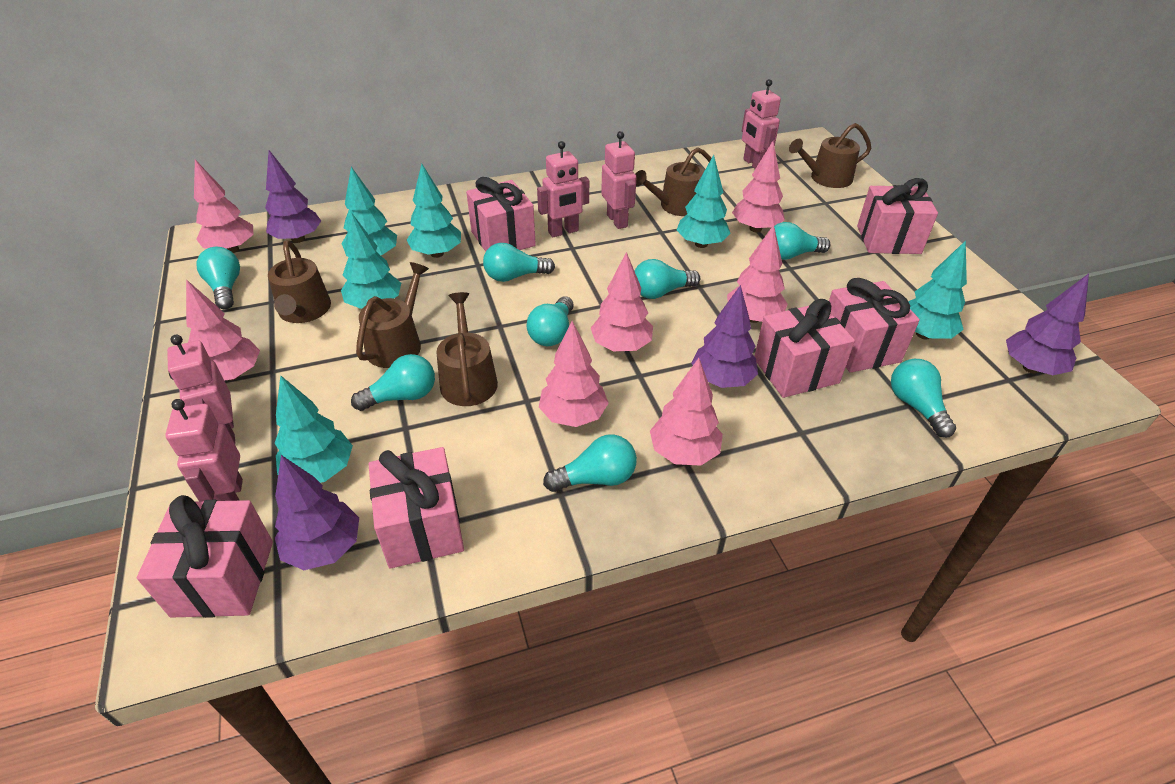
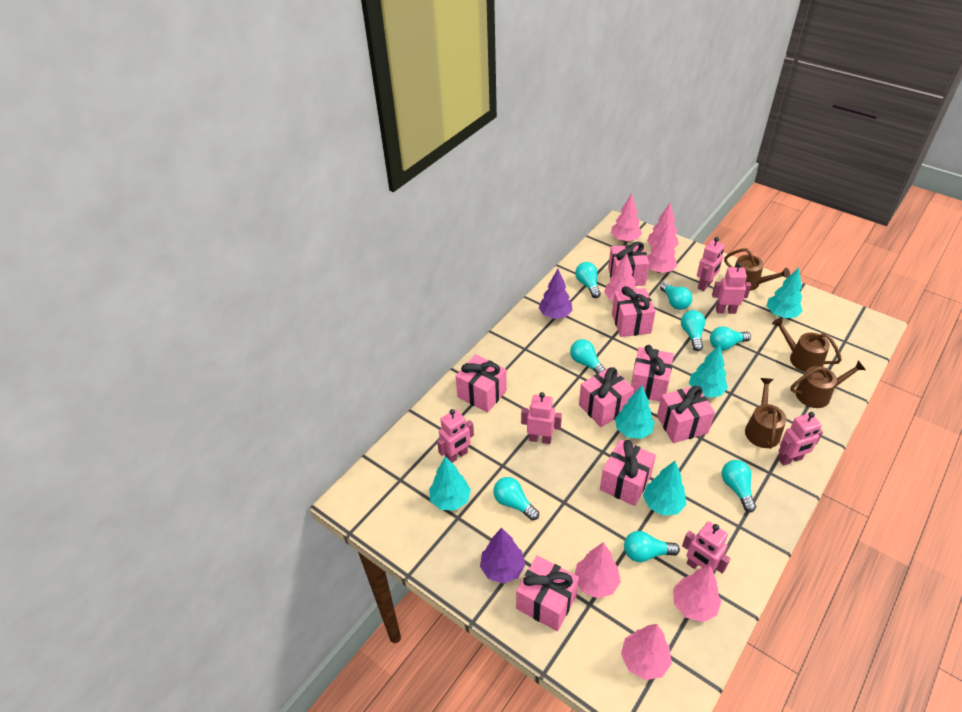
brown watering can: [268,240,331,323] [356,262,429,368] [436,292,498,406] [636,147,711,216] [789,123,871,188] = 5 -> [724,248,790,291] [745,378,786,449] [772,317,842,372] [790,360,866,408] = 4
pink gift: [137,495,273,618] [369,447,464,568] [466,177,536,252] [754,299,855,398] [829,278,920,373] [857,178,938,254] = 6 -> [456,354,507,413] [516,556,579,631] [579,367,634,427] [600,439,656,506] [608,242,649,286] [612,286,656,337] [631,345,674,401] [657,386,715,443] = 8
pink robot: [165,399,243,501] [167,335,236,444] [537,141,589,237] [601,131,637,229] [742,79,781,169] = 5 -> [437,409,474,463] [521,392,562,444] [682,521,730,573] [697,237,724,291] [712,263,751,314] [778,412,823,466] = 6
purple tree: [265,150,321,243] [275,455,359,570] [692,285,758,388] [1006,274,1089,375] = 4 -> [480,528,525,584] [539,269,572,319] = 2
turquoise tree: [274,375,353,483] [341,167,397,255] [341,212,401,309] [407,164,461,258] [677,155,731,248] [908,241,967,340] = 6 -> [429,456,471,510] [615,385,655,439] [643,461,686,516] [689,345,728,398] [767,267,803,318] = 5

